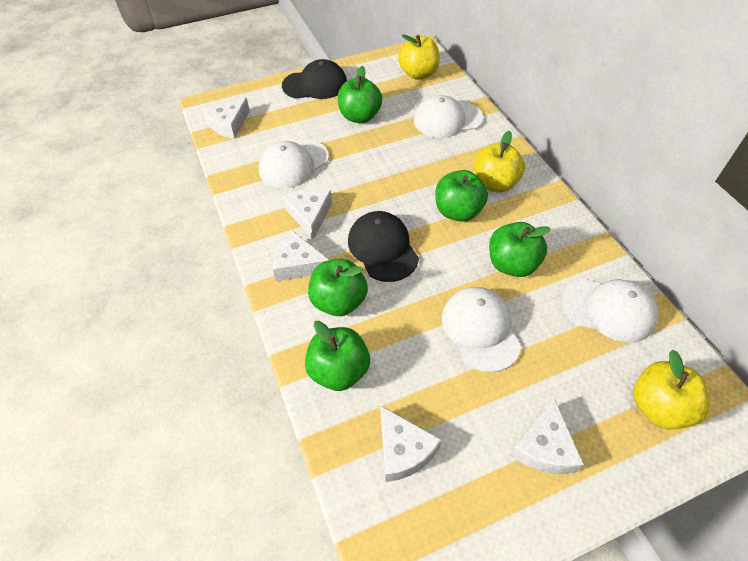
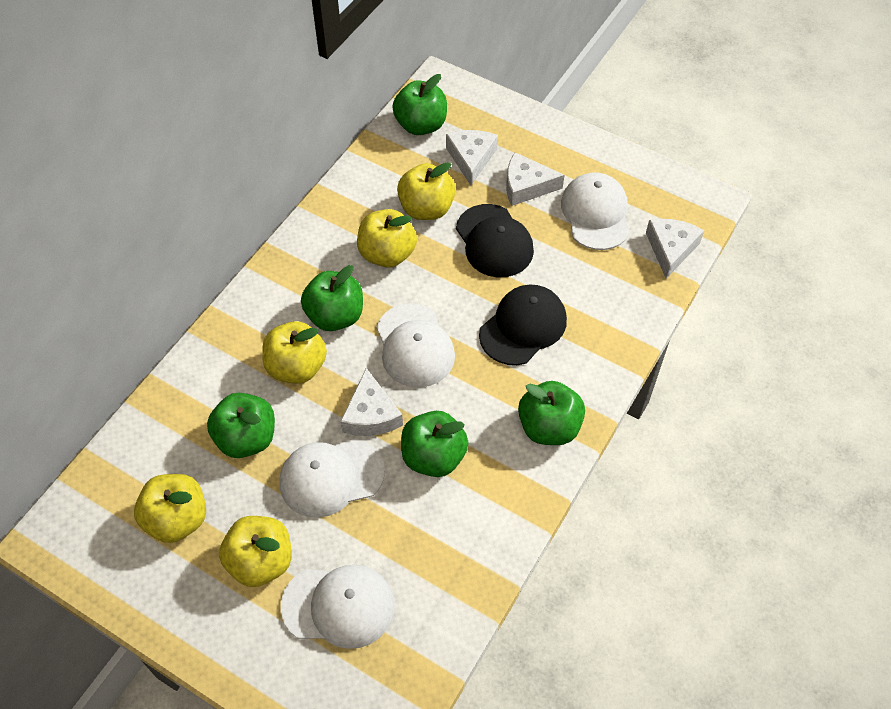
white cheese: [203,98,250,139] [273,230,329,281] [283,189,332,240] [381,406,442,482] [511,398,584,474] = 5 -> [340,368,403,436] [446,130,498,185] [506,152,565,206] [646,219,704,279] = 4
yellow apple: [398,34,440,80] [474,131,525,193] [633,350,710,429] = 3 -> [134,474,206,543] [219,516,292,587] [262,321,327,384] [357,209,417,268] [397,162,456,220] = 5

